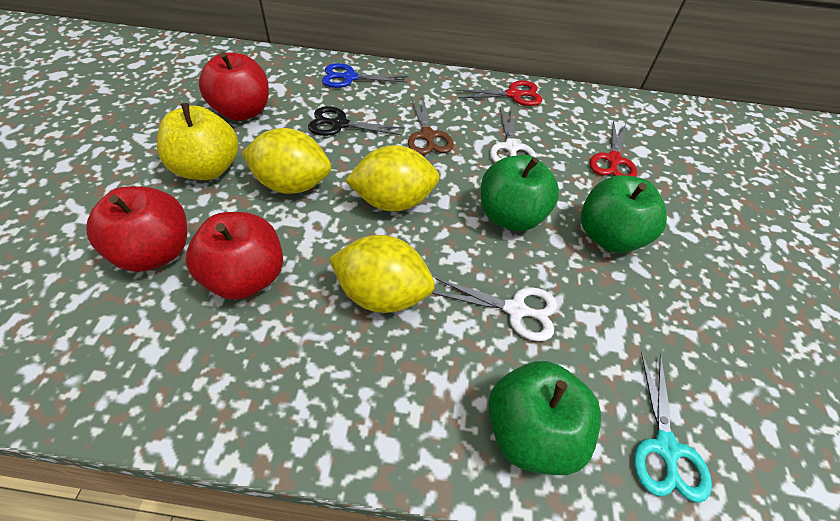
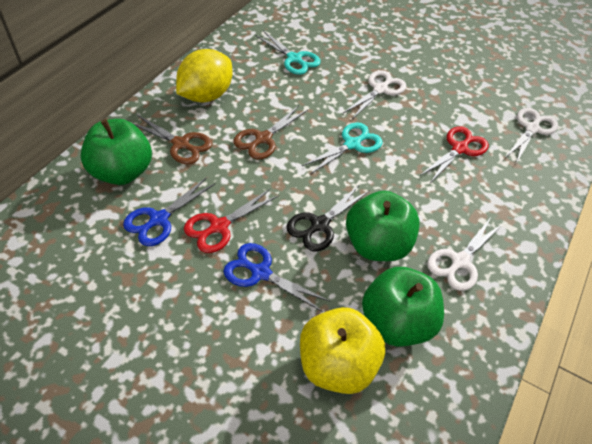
blue scissors: [322,63,408,88] = 1 -> [123,177,216,246] [224,243,330,312] = 2
brown scissors: [408,97,454,155] = 1 -> [133,115,212,164] [233,105,308,159] = 2
red apple: [86,186,187,272] [186,212,283,300] [199,52,269,121] = 3 -> none = 0
turquoise scissors: [634,351,712,503] = 1 -> [255,31,321,75] [302,122,382,174] = 2
white scissors: [432,278,558,341] [490,108,536,162] = 2 -> [343,70,406,119] [427,216,504,291] [505,108,558,164] = 3
yellow lemon: [241,128,331,194] [329,235,435,313] [345,145,439,212] = 3 -> [176,49,232,103] = 1

